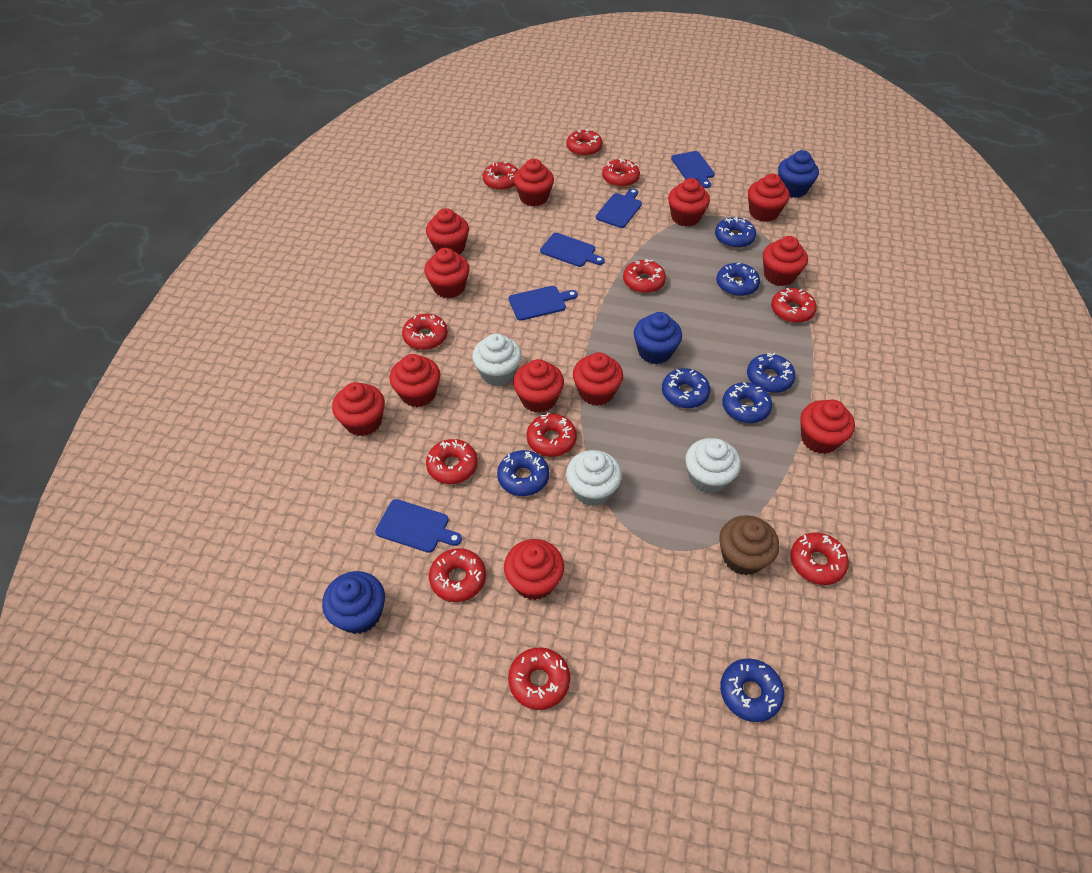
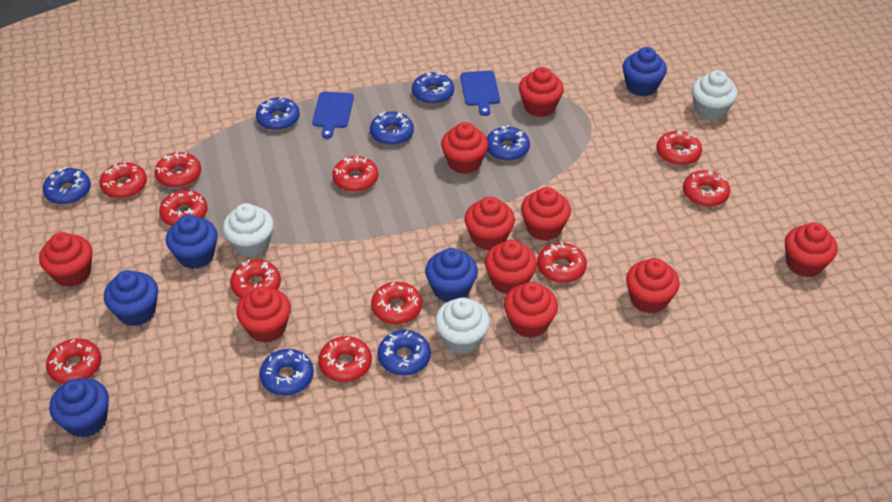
blue cupcake: [322,571,385,634] [634,312,682,364] [778,150,819,198] = 3 -> [49,378,109,438] [104,270,158,326] [166,215,217,269] [425,248,478,302] [623,47,667,96] = 5
blue cutting board: [375,499,462,553] [509,286,578,321] [540,233,605,267] [596,188,642,228] [671,151,715,188] = 5 -> [312,92,354,139] [460,70,500,116] = 2
brown cupcake: [719,515,779,576] = 1 -> none = 0
red cupcake: [332,382,385,436] [389,354,440,407] [424,248,470,298] [426,208,469,255] [504,539,564,600] [513,359,564,413] [514,159,554,206] [573,352,623,406] [668,178,710,227] [748,174,790,222] [763,236,808,286] [800,400,855,454] = 12 -> [39,232,92,287] [236,286,291,343] [441,122,488,174] [465,196,515,250] [485,240,537,294] [504,282,558,338] [519,67,564,117] [521,187,571,241] [626,258,680,314] [785,223,838,277] = 10

